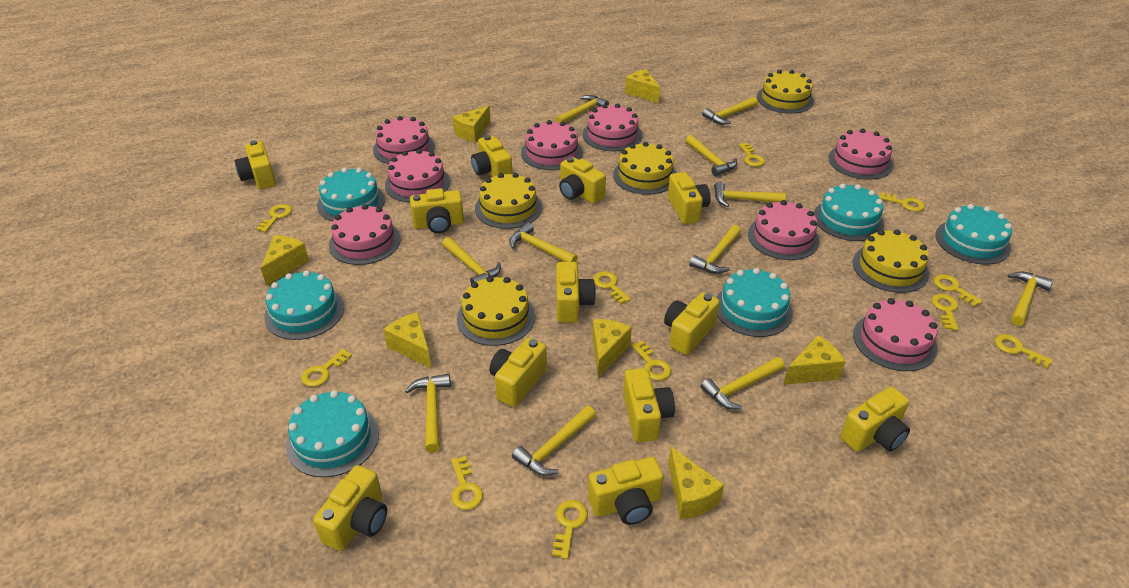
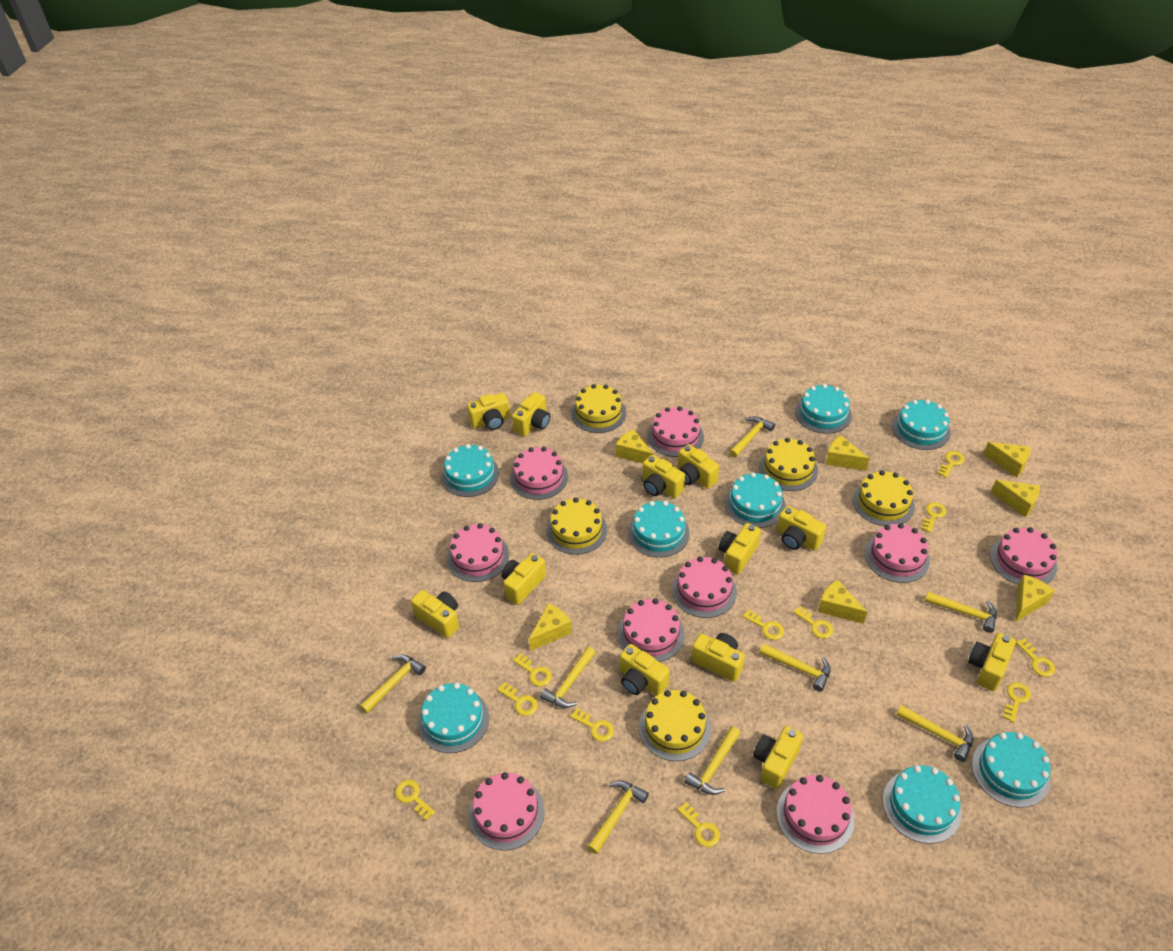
pink cake: [329,204,401,265] [373,116,435,164] [385,149,450,203] [521,120,583,170] [583,104,642,151] [748,200,819,260] [828,128,893,180] [853,298,938,371] = 8 -> [447,523,509,582] [469,772,545,851] [510,447,568,500] [618,598,685,662] [647,406,704,457] [672,556,737,618] [777,775,855,854] [865,523,930,583] [990,527,1057,585] = 9
turquoise cake: [264,270,344,340] [286,390,379,477] [317,168,385,221] [716,268,793,337] [814,184,884,241] [936,204,1012,265] = 6 -> [418,683,489,753] [441,444,499,497] [628,501,690,558] [725,472,786,528] [795,384,852,434] [883,765,962,844] [892,400,950,450] [972,732,1051,808] = 8
yellow hammer: [405,373,451,453] [442,237,501,284] [509,222,578,262] [512,406,596,476] [555,95,609,123] [685,135,737,176] [689,225,741,274] [700,357,785,410] [702,97,758,125] [714,182,786,207] [1008,271,1053,326] = 11 -> [360,655,426,714] [540,647,596,708] [587,781,649,854] [684,726,740,795] [729,416,775,458] [759,643,831,692] [896,705,973,762] [925,592,997,633] = 8

